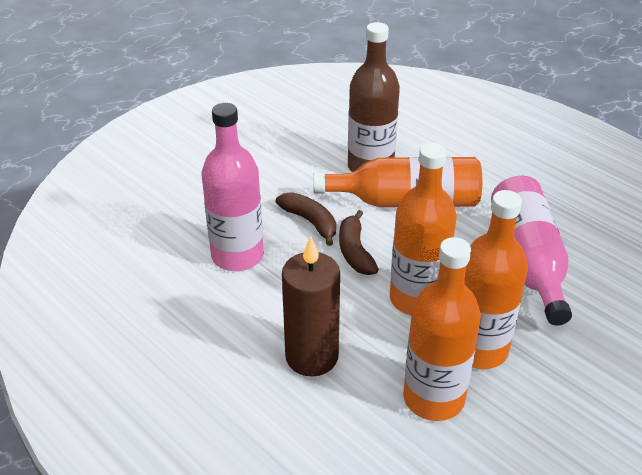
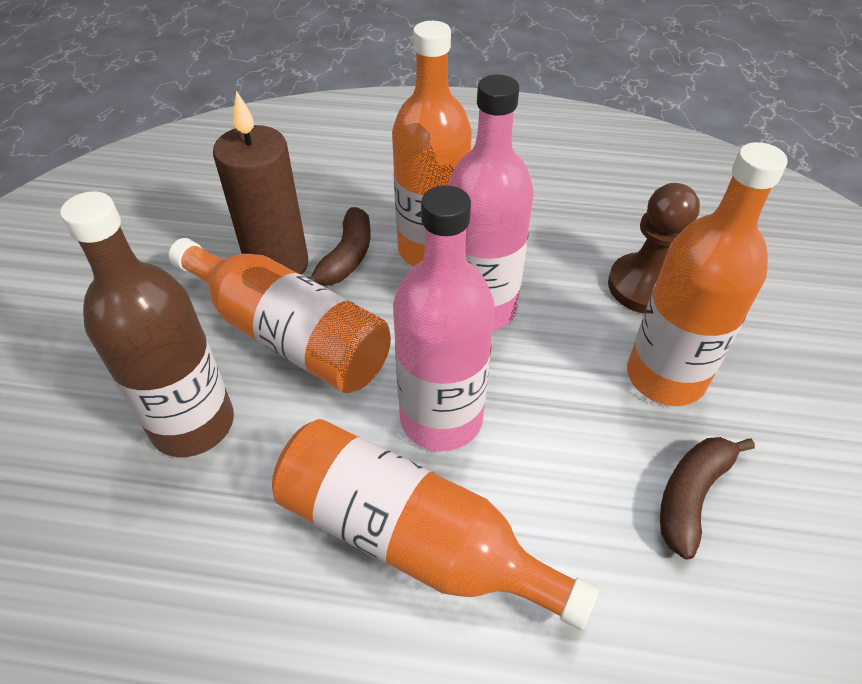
brown pawn: none = 0 -> [608,183,700,314] = 1

